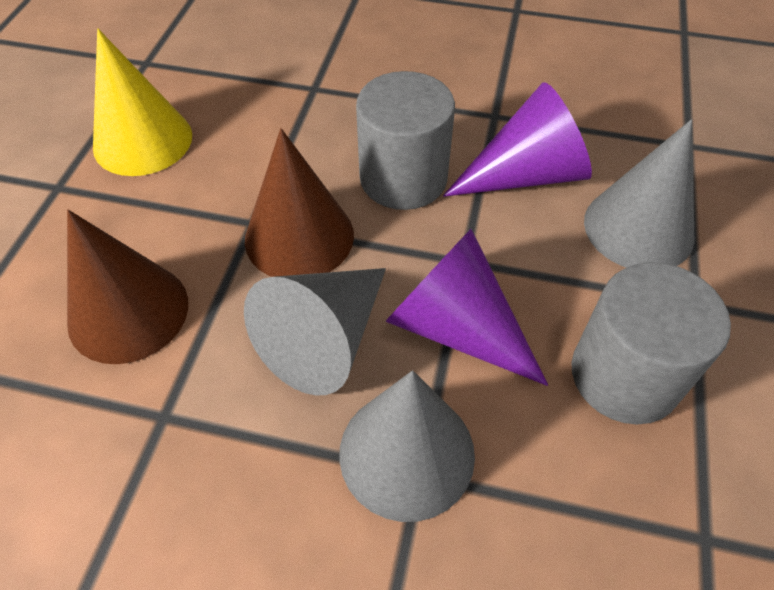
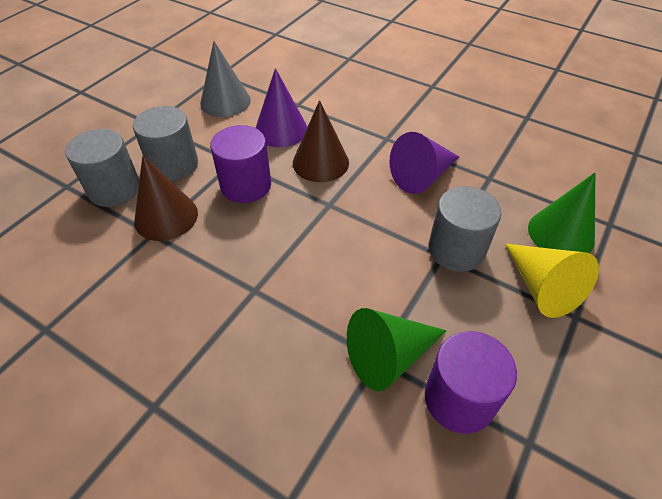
green cone: none = 0 -> [347,308,447,391] [528,173,595,253] = 2
grey cone: [244,268,386,396] [339,370,475,522] [584,119,695,268] = 3 -> [200,41,251,117] = 1
grey cylinder: [356,71,455,210] [571,262,731,424] = 2 -> [65,129,139,207] [133,106,198,181] [429,186,501,272] = 3
purple cylinder: none = 0 -> [210,125,271,203] [425,331,517,434] = 2

